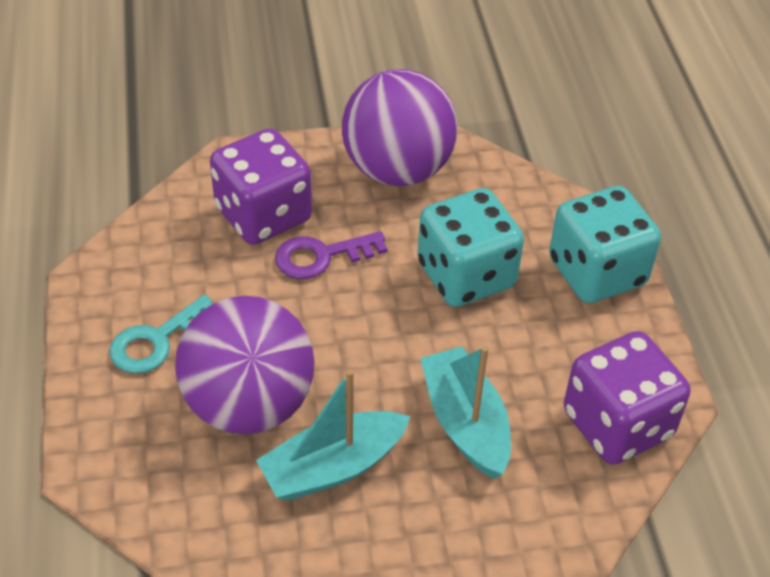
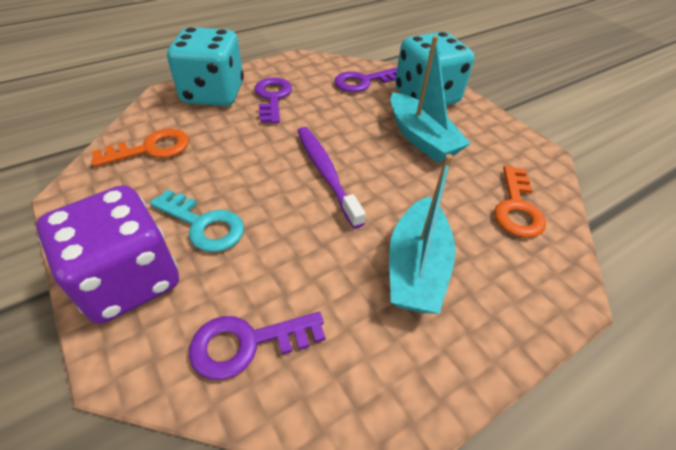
orange key: none = 0 -> [91,128,189,167] [494,165,546,238] = 2
purple ball: [175,296,314,434] [342,69,458,186] = 2 -> none = 0
purple dice: [210,128,312,245] [564,331,690,465] = 2 -> [36,185,179,324] = 1
purple key: [275,231,387,279] = 1 -> [189,312,326,380] [255,77,292,123] [335,67,397,92] = 3
purple toothbrush: none = 0 -> [298,127,366,229] = 1

